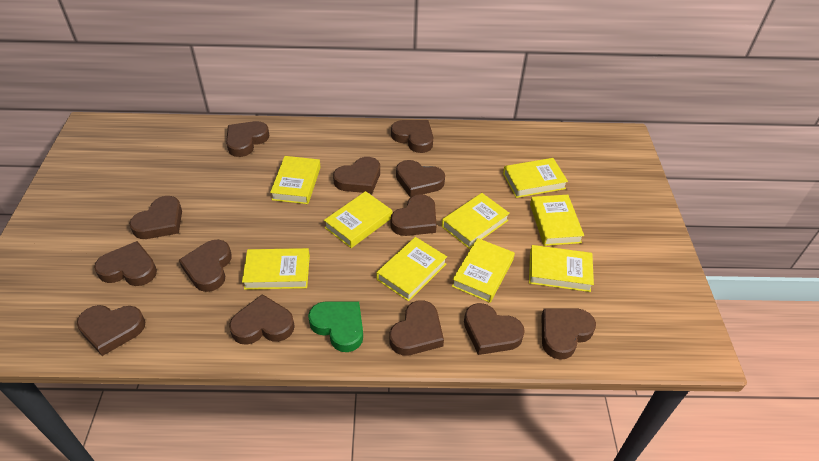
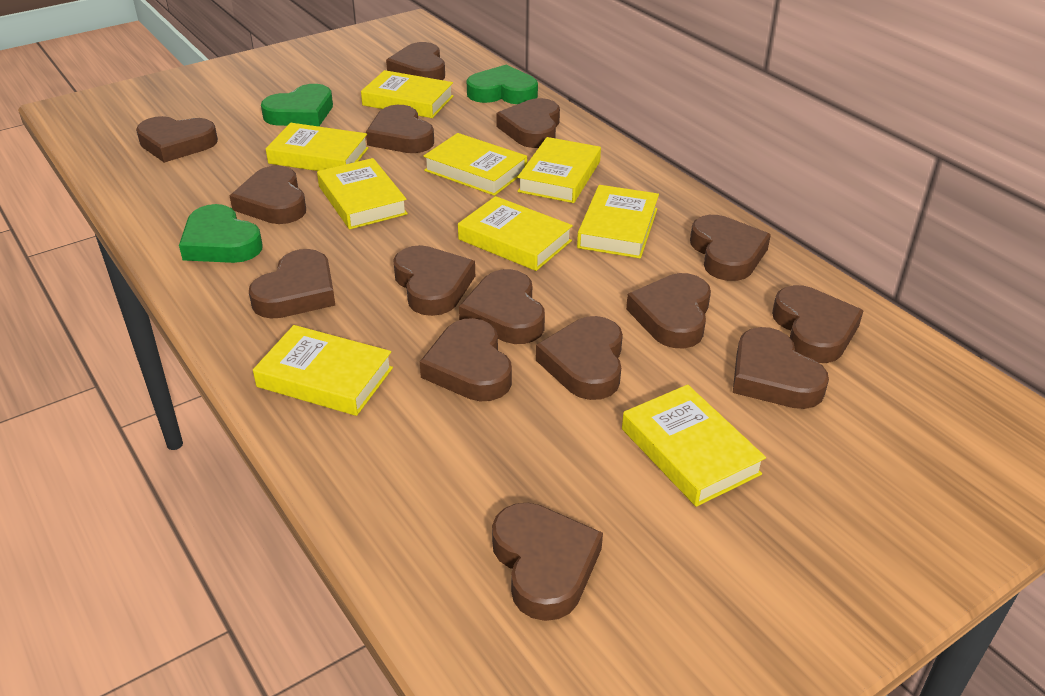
brown heart: [77,305,145,356] [94,241,157,286] [129,196,182,239] [179,239,232,292] [226,121,269,157] [229,294,295,345] [333,157,380,193] [389,300,444,356] [391,120,433,153] [391,194,437,236] [396,160,445,197] [464,303,525,355] [541,309,596,360] = 13 -> [136,116,218,163] [230,166,306,224] [249,249,335,319] [366,105,434,153] [386,42,445,80] [393,245,475,316] [420,318,512,402] [459,269,545,344] [492,502,603,621] [496,98,560,148] [536,316,623,400] [626,273,711,349] [690,215,771,281] [733,327,829,409] [772,285,864,363] = 15
green heart: [308,302,363,352] = 1 -> [179,204,262,263] [261,84,333,126] [467,65,538,104] = 3

